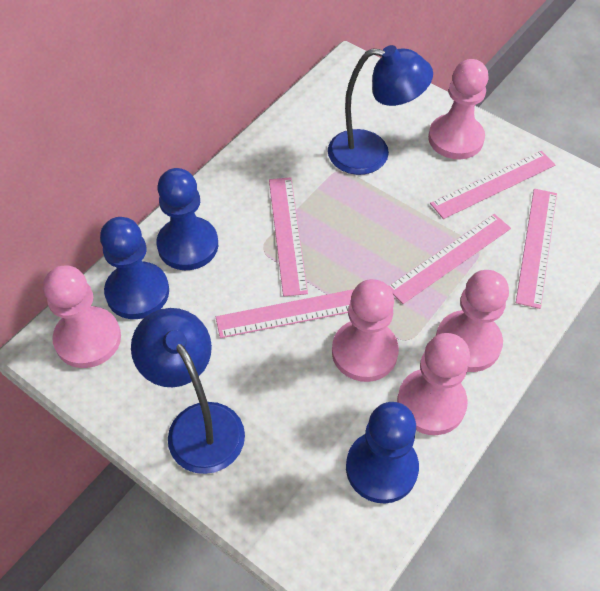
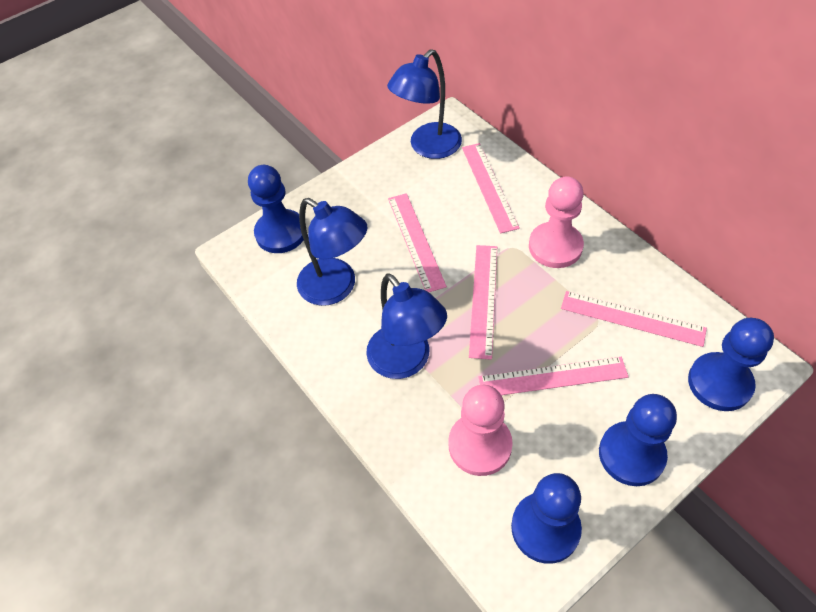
blue lamp: [131,308,245,474] [328,45,433,175] = 2 -> [297,198,367,306] [366,273,447,379] [387,49,462,159] = 3
blue pawn: [100,217,169,319] [157,168,218,270] [346,402,419,503] = 3 -> [248,165,304,253] [511,473,582,564] [599,394,677,486] [688,318,774,411] = 4
pink pawn: [43,266,121,368] [332,279,399,382] [397,333,470,435] [428,59,489,159] [436,270,509,372] = 5 -> [448,385,513,476] [529,177,584,268] = 2

